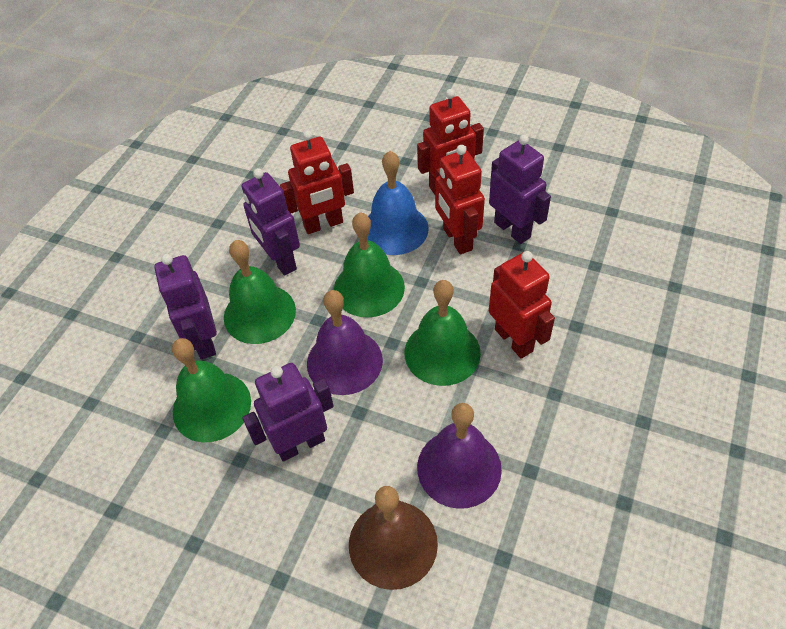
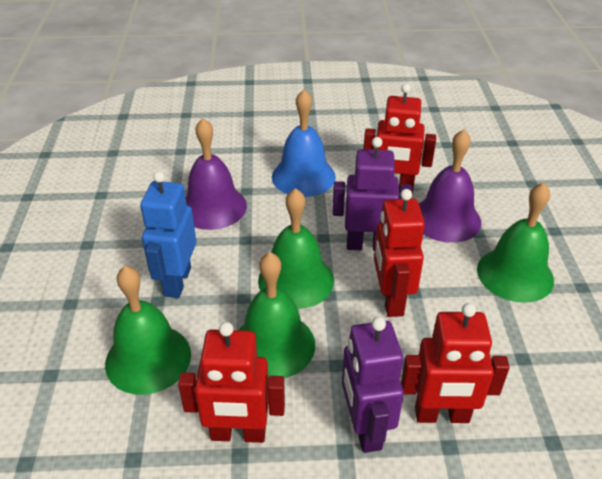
blue robot: none = 0 -> [140,171,196,298] = 1
brown bell: [349,486,438,590] = 1 -> none = 0
purple robot: [154,254,217,359] [242,168,300,276] [242,363,334,462] [489,135,551,244] = 4 -> [332,137,412,251] [342,317,404,453] = 2

